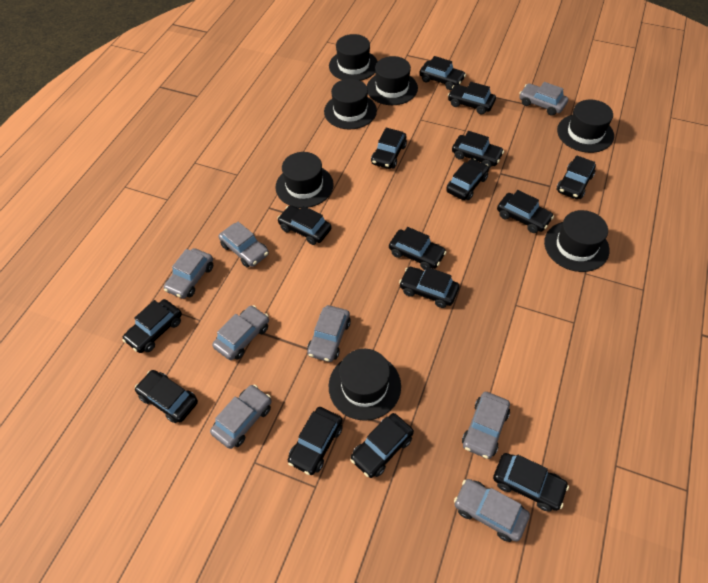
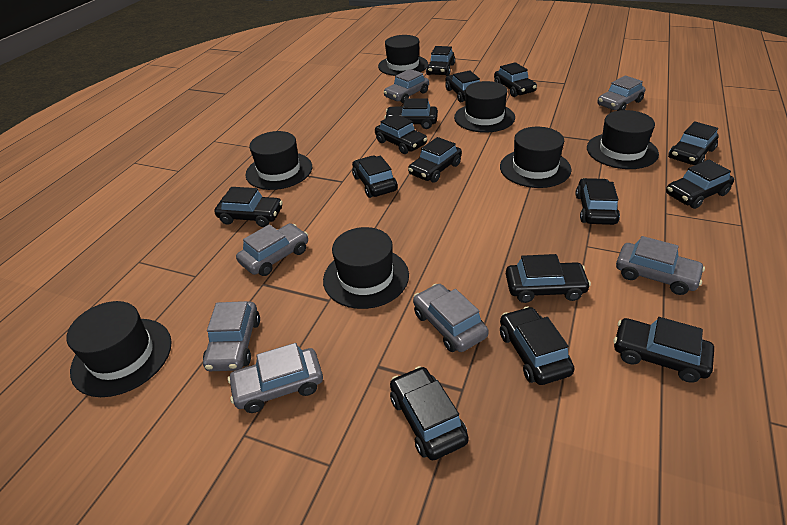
grey car: [164,248,213,299] [210,385,272,449] [212,305,269,360] [219,222,269,268] [307,305,351,362] [454,479,530,542] [462,392,510,459] [519,82,568,116] = 8 -> [203,301,260,371] [228,343,323,413] [236,223,308,276] [384,69,429,104] [413,284,489,352] [598,75,645,111] [616,236,705,295] = 7

